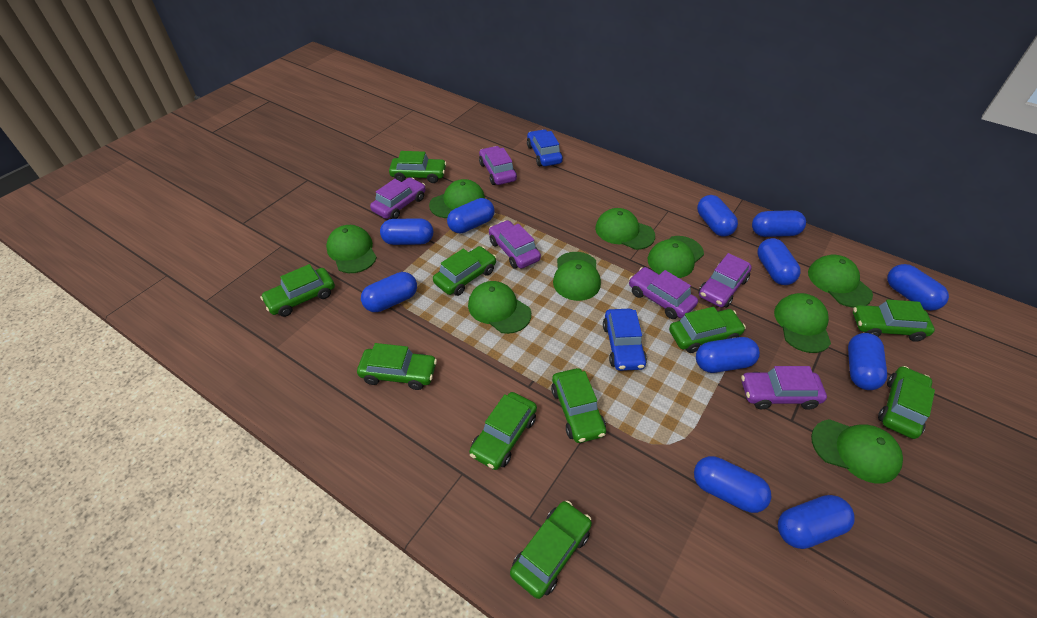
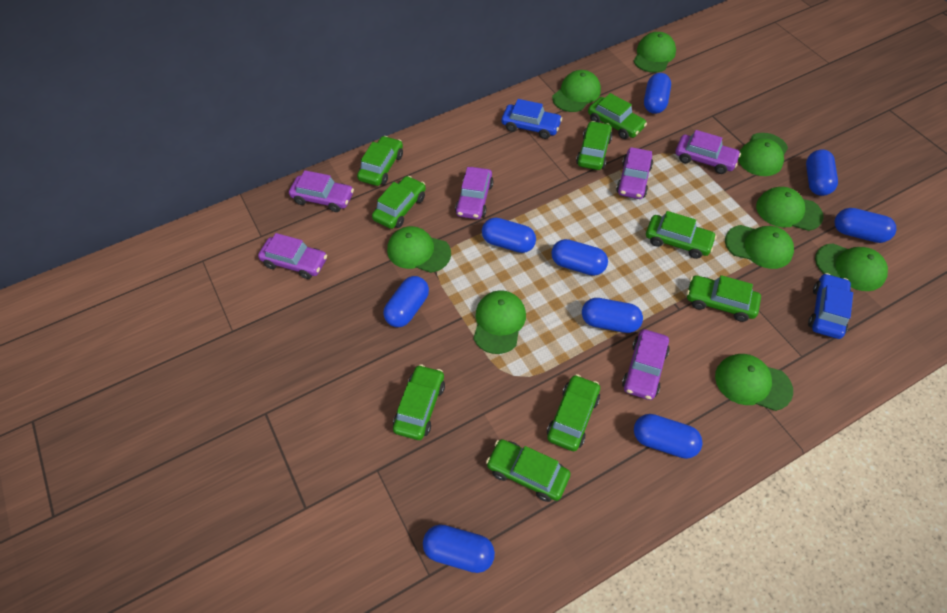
blue capsule: [361,272,417,312] [380,218,433,245] [447,198,495,233] [694,456,771,513] [696,337,760,373] [697,195,738,237] [752,210,806,237] [757,238,801,285] [778,495,855,549] [848,333,887,390] [887,264,949,311] = 11 -> [383,276,429,327] [423,524,495,573] [482,218,536,253] [551,239,608,276] [582,298,643,333] [634,414,703,459] [644,73,671,114] [806,150,838,196] [834,208,896,243] = 9
green car: [260,264,335,317] [357,343,437,390] [389,151,447,183] [433,246,496,296] [469,392,537,470] [510,501,592,599] [551,368,606,443] [669,307,746,353] [853,299,935,342] [878,366,935,439] = 10 -> [357,136,403,186] [372,176,426,229] [393,364,445,440] [486,439,571,502] [547,374,600,451] [576,121,613,170] [588,93,647,139] [646,211,717,259] [687,275,761,322] = 9

